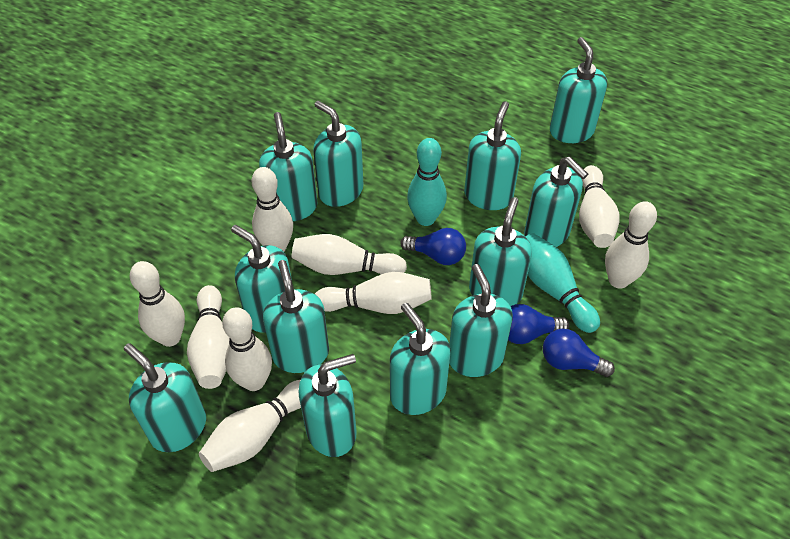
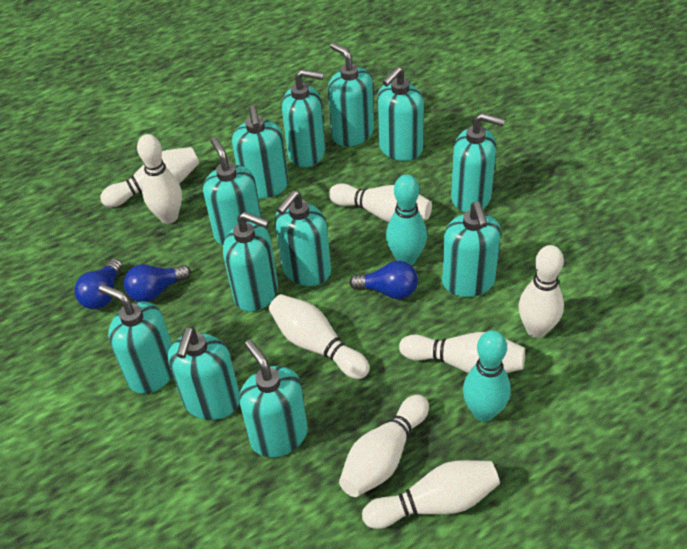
white bowling pin: [130,261,185,347] [187,285,230,389] [199,380,301,472] [222,307,272,391] [252,167,293,251] [292,234,407,275] [315,272,432,314] [579,165,620,248] [605,201,657,289] = 9 -> [100,147,199,207] [137,134,182,224] [269,294,370,379] [329,183,432,222] [339,395,429,497] [362,460,500,529] [399,332,525,373] [519,245,564,338] = 8

